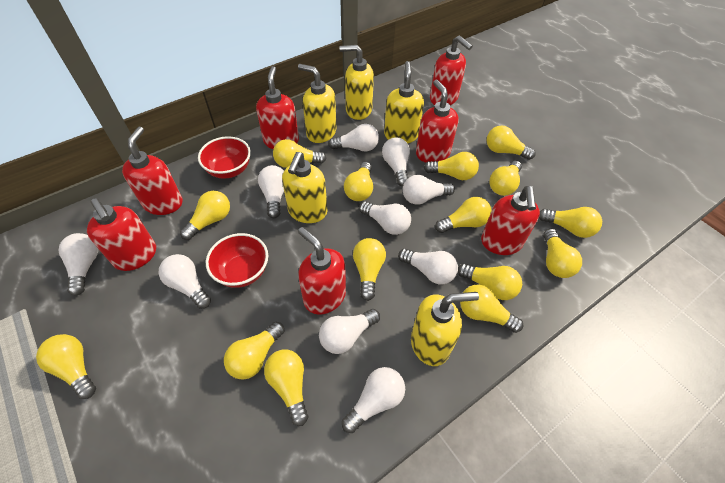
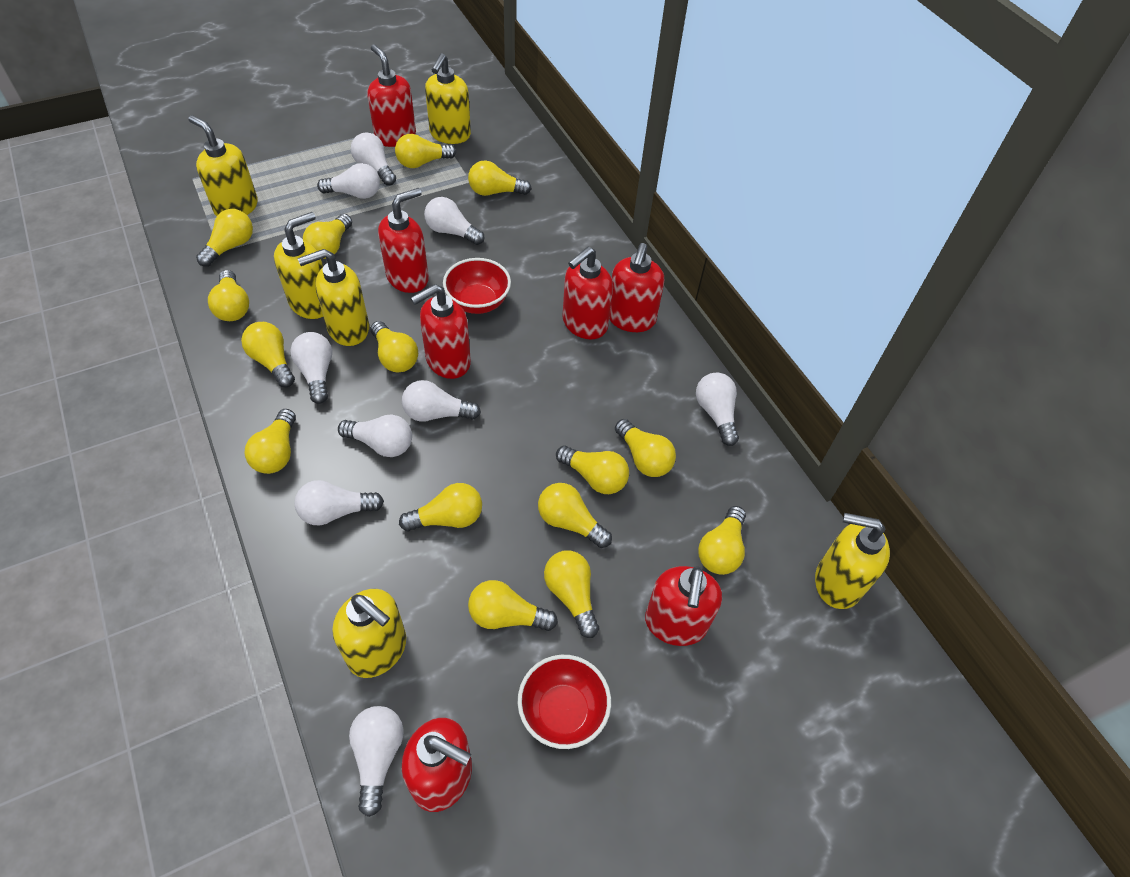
white light bulb: [58,233,98,296] [159,254,211,309] [258,165,284,218] [319,309,380,354] [328,124,379,152] [342,367,405,433] [359,201,411,235] [382,137,410,186] [398,248,458,284] [403,175,455,205] = 10 -> [290,332,332,404] [294,480,384,525] [317,163,380,199] [338,414,412,457] [349,706,404,817] [351,133,396,186] [402,380,481,422] [424,197,484,245] [696,373,739,446] = 9
yellow soap dispenser: [282,152,327,223] [298,64,336,143] [339,45,374,120] [384,61,424,143] [411,292,479,366] = 5 -> [188,115,258,216] [274,212,323,319] [298,249,369,346] [333,589,406,678] [425,53,471,144] [815,513,890,609] = 6

